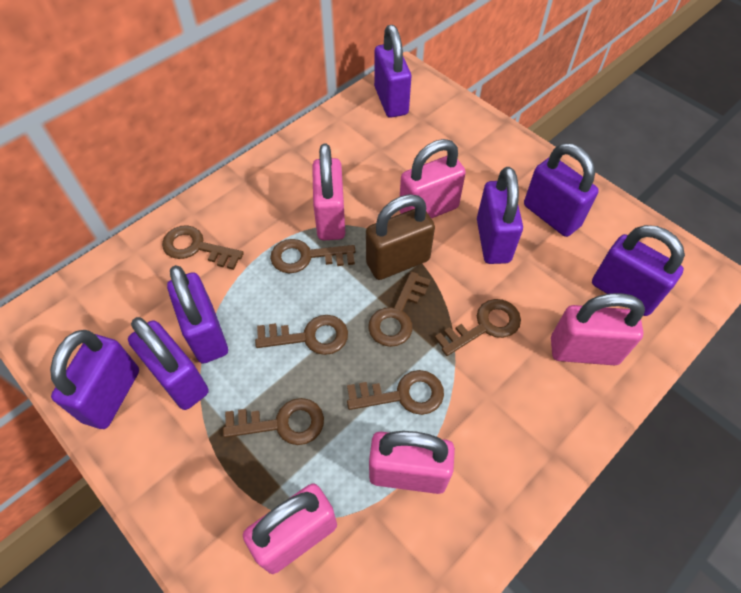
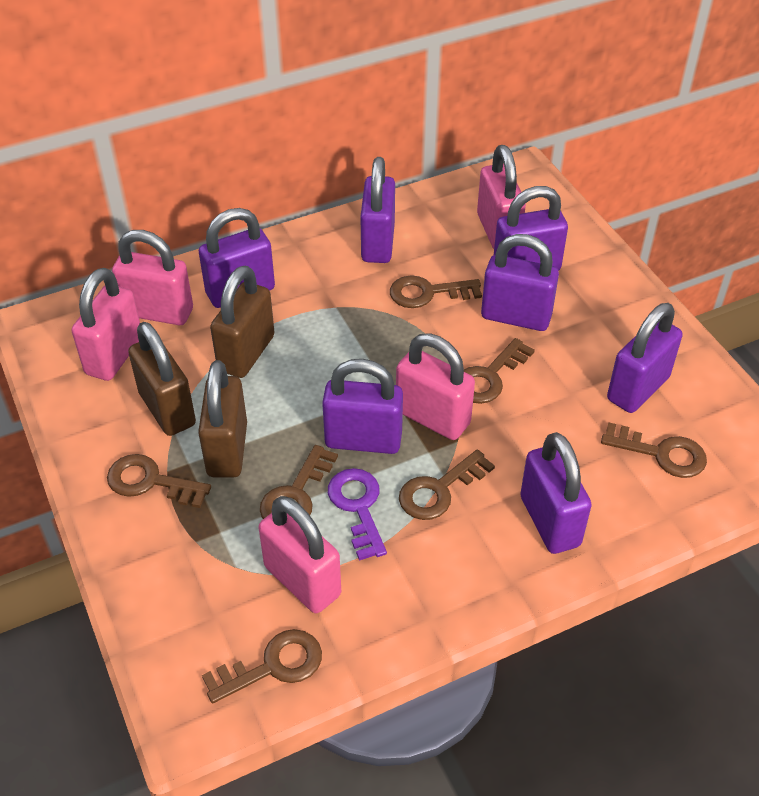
brown padlock: [366,194,435,280] = 1 -> [128,322,196,436] [198,360,247,478] [210,266,274,378] = 3
purple key: none = 0 -> [328,468,387,561] = 1

